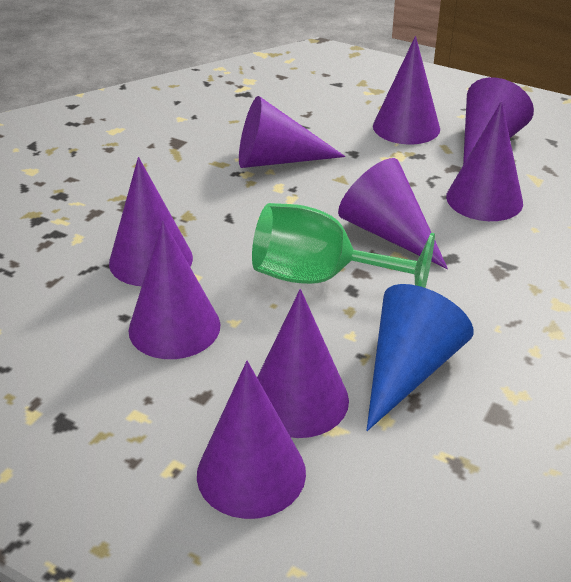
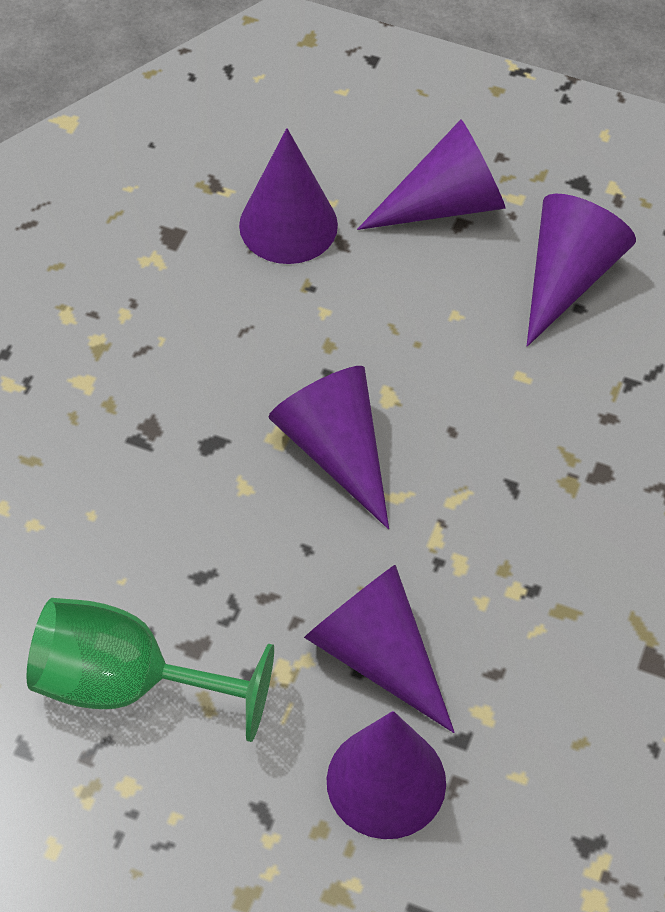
blue cone: [366,284,474,431] = 1 -> none = 0
purple cone: [109,157,193,286] [129,220,220,359] [197,361,306,519] [239,96,346,168] [257,289,349,438] [338,158,448,269] [373,36,440,144] [446,101,523,221] [463,77,534,165] = 9 -> [239,128,338,264] [268,366,389,529] [304,565,455,733] [327,711,446,839] [357,119,506,230] [527,194,636,347] = 6

